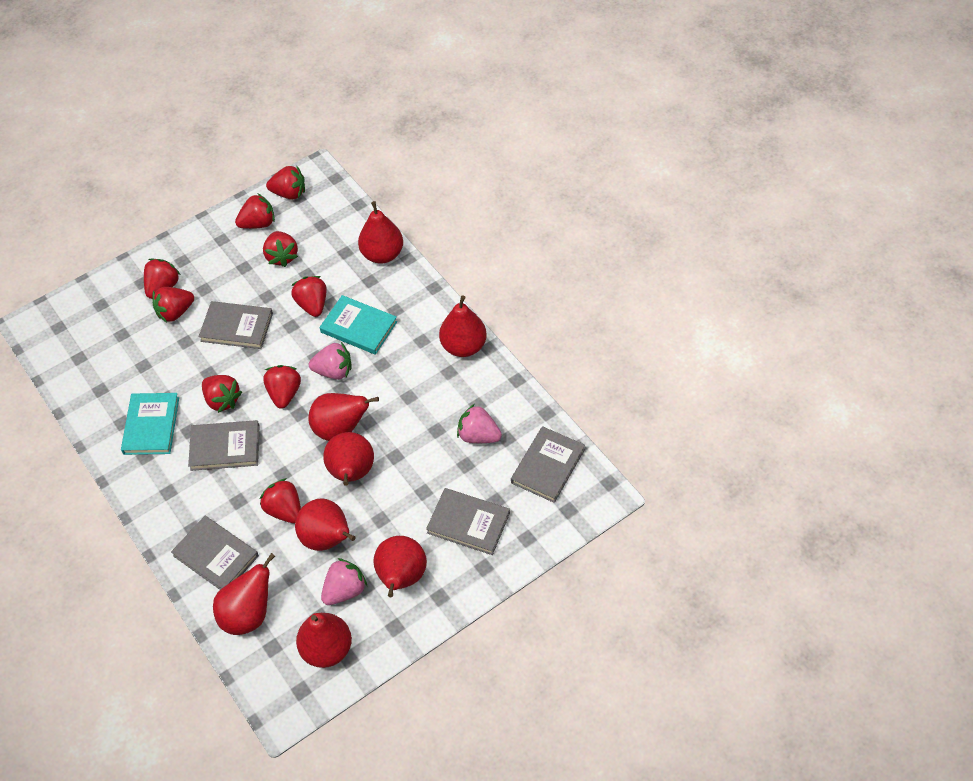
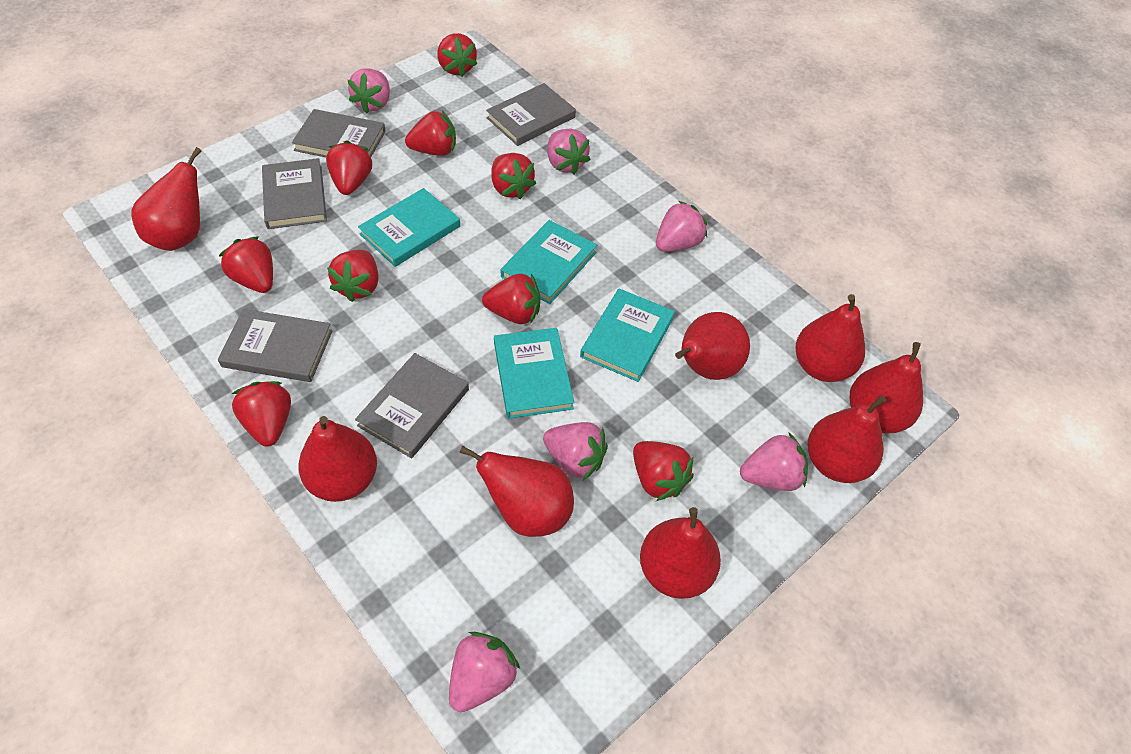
pink strawberry: [309,342,351,380] [321,558,367,605] [457,404,502,443] = 3 -> [348,68,390,114] [449,632,520,712] [543,422,608,481] [547,129,591,174] [656,201,707,252] [740,433,808,491] = 6
turquoise book: [121,393,179,455] [320,295,397,355] = 2 -> [358,188,460,267] [494,328,574,419] [501,220,597,304] [580,289,675,382] = 4

